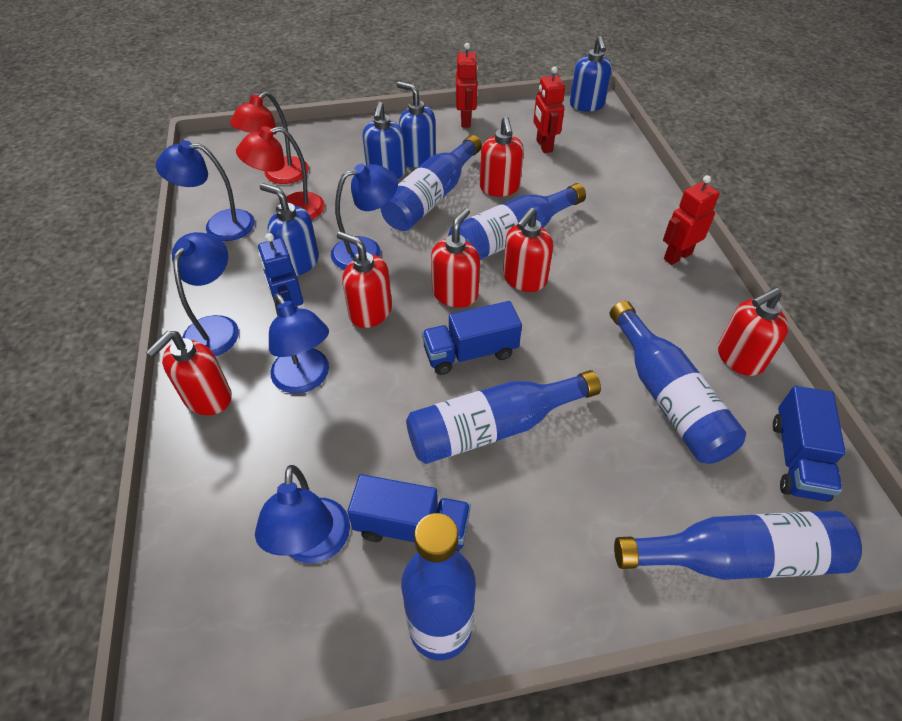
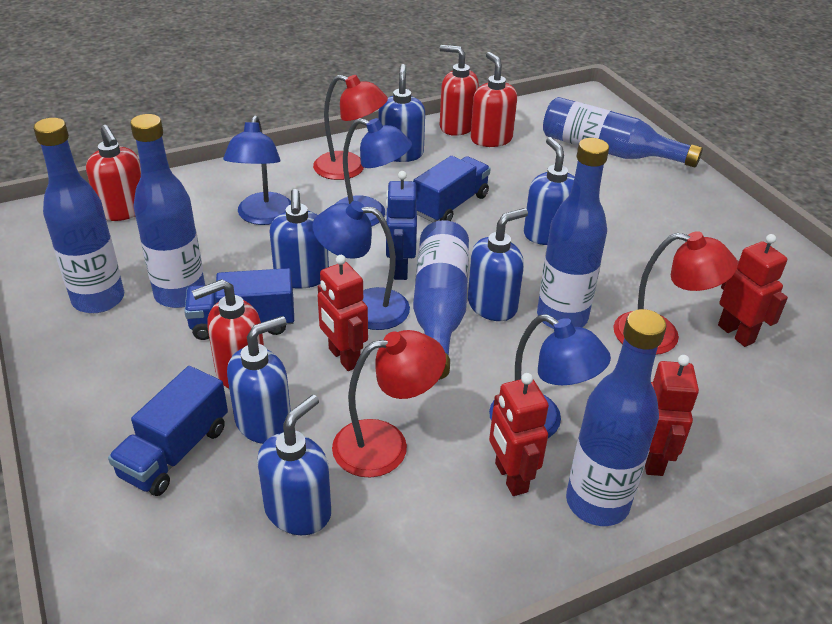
blue lamp: [156,140,255,241] [172,232,239,356] [255,465,350,563] [269,293,329,394] [331,164,398,270] = 5 -> [223,115,291,225] [312,201,410,330] [334,118,412,227] [489,314,611,438] = 4
blue soap dispenser: [260,183,319,276] [363,102,406,179] [397,81,436,167] [570,36,612,111] = 4 -> [227,316,291,444] [257,395,331,535] [270,189,329,289] [378,64,425,162] [468,208,528,321] [524,137,575,245] = 6
red lamp: [230,92,309,184] [236,126,325,220] = 2 -> [313,75,388,180] [332,330,446,478] [613,231,738,355] = 3
red robot: [456,43,478,127] [533,67,565,153] [663,175,719,265] = 3 -> [318,255,368,371] [489,373,549,496] [645,355,699,476] [718,234,788,347] = 4
red soap dispenser: [146,331,232,415] [337,231,392,328] [431,208,480,308] [480,117,524,197] [503,208,553,292] [718,288,788,376] = 6 -> [86,125,141,221] [192,279,264,389] [440,45,479,136] [471,52,517,147] = 4

